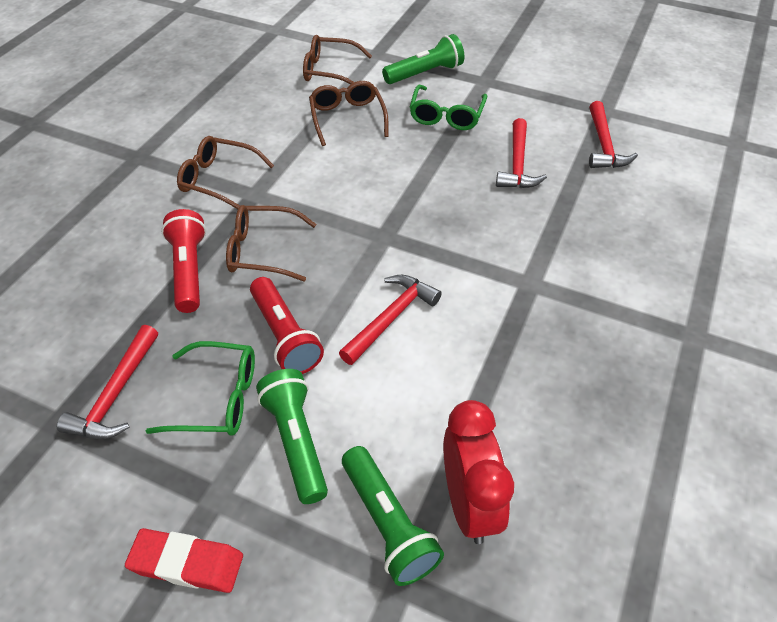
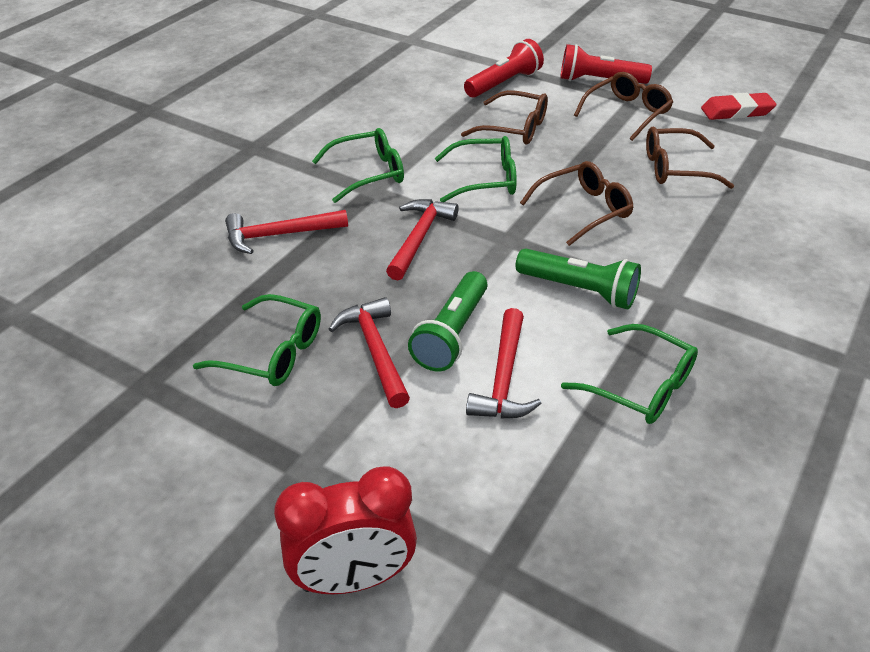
green flashlight: [256,369,328,504] [342,446,444,586] [382,34,464,84] = 3 -> [408,271,487,371] [516,248,641,309] = 2
green glasses: [146,341,255,436] [410,85,487,130] = 2 -> [193,294,321,386] [312,128,404,203] [435,136,517,202] [561,324,698,424] = 4

